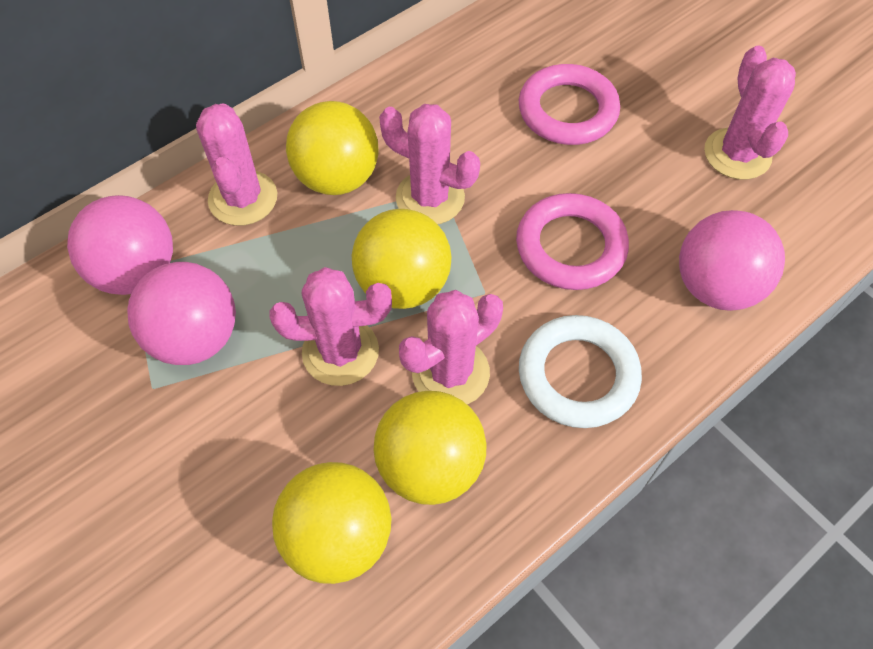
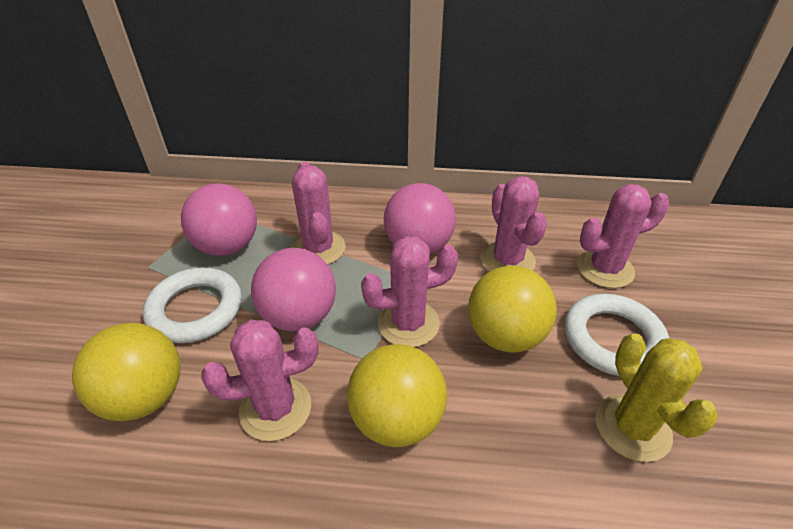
pink ring: [516,193,629,290] [519,64,620,145] = 2 -> none = 0
white ring: [519,315,642,428] = 1 -> [143,267,242,343] [565,294,669,376] = 2
yellow ball: [272,462,391,584] [286,101,379,195] [351,209,451,309] [373,391,486,505] = 4 -> [72,323,181,421] [347,344,447,447] [468,266,557,353] = 3
yellow cactus: none = 0 -> [595,333,718,462] = 1

